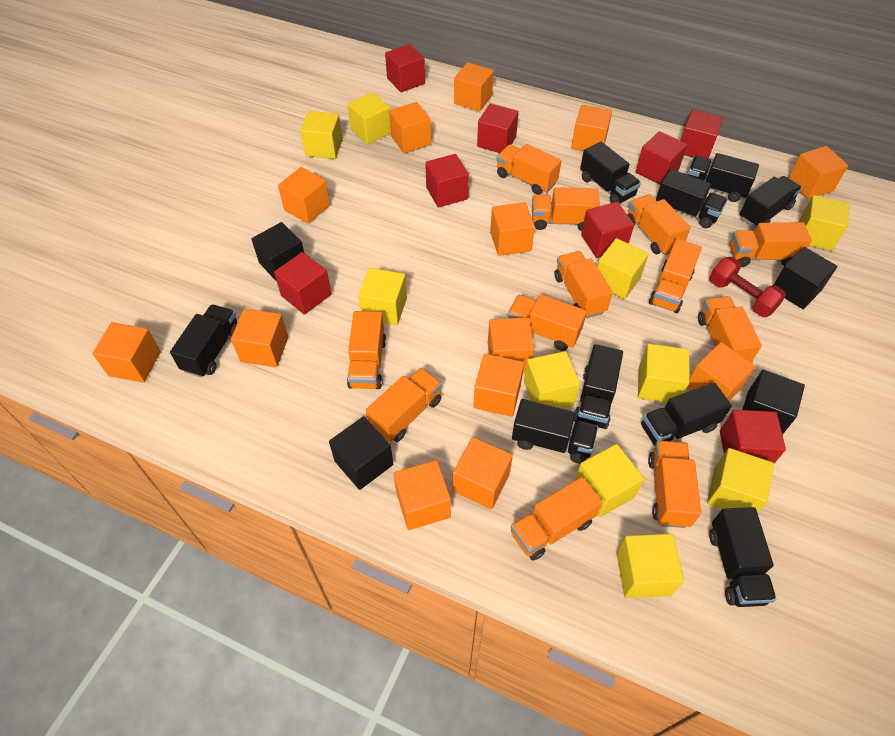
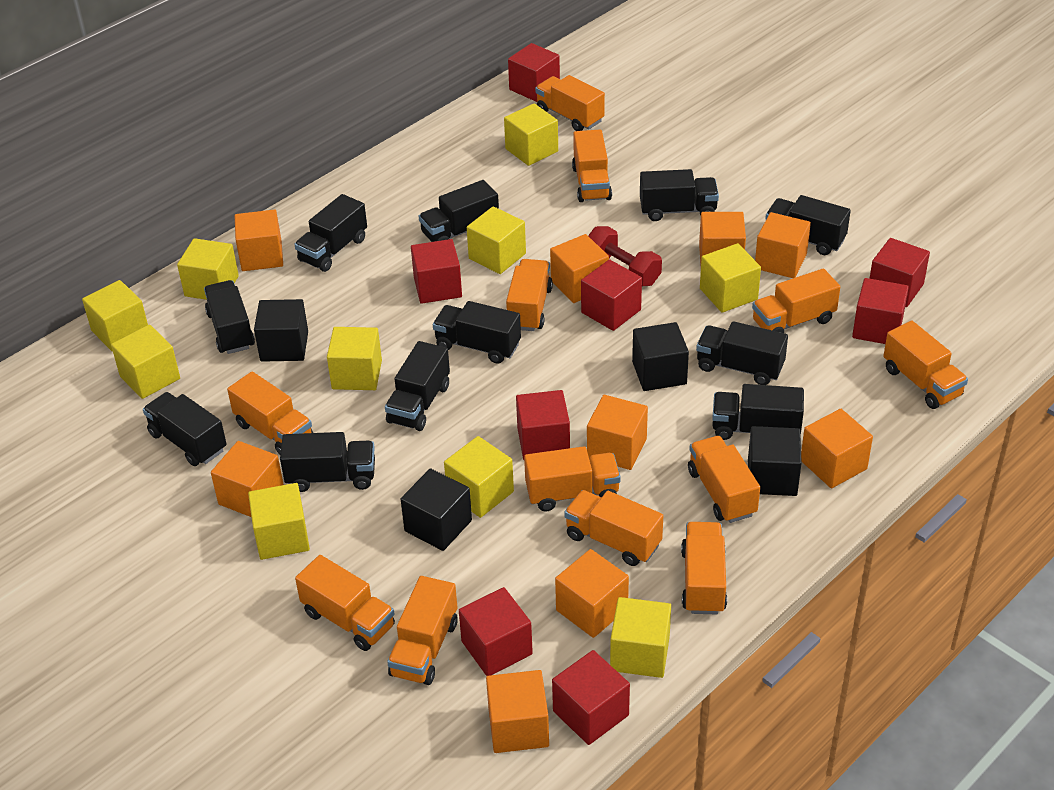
black truck: [170,304,237,378] [512,399,598,464] [574,344,623,429] [580,142,641,204] [641,382,732,445] [656,169,727,228] [688,153,759,202] [709,507,776,607] [740,176,802,228] = 9 -> [143,392,227,466] [204,280,255,354] [280,432,375,492] [294,194,367,272] [385,341,450,431] [419,180,499,242] [433,301,521,364] [640,169,719,221] [696,321,788,385] [712,384,804,440] [765,195,851,255] = 11
orange cube: [92,322,161,382] [231,309,288,367] [278,167,330,224] [389,102,431,153] [394,460,451,530] [453,437,513,509] [454,62,494,111] [473,354,524,417] [488,317,534,372] [490,202,535,256] [571,105,612,151] [687,342,755,401] [788,146,848,199] = 13 -> [211,441,284,517] [235,209,283,271] [486,670,549,753] [550,234,609,303] [555,549,629,638] [587,395,648,470] [699,212,746,265] [755,212,811,278] [801,409,873,488] = 9

